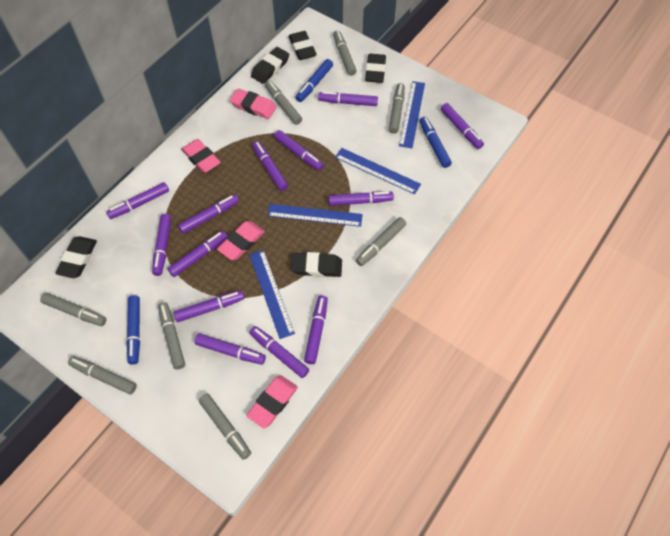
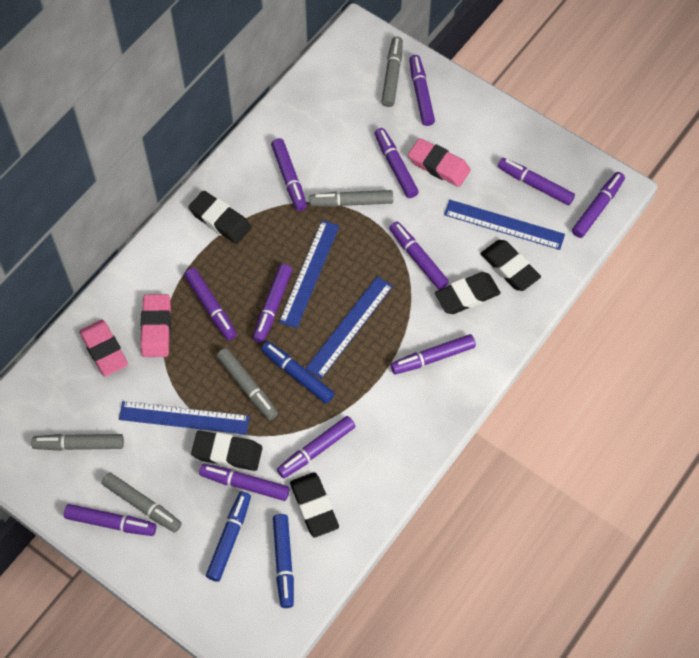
grey marker: [40,293,106,326] [68,356,137,395] [158,302,185,370] [199,393,251,460] [265,81,302,125] [333,30,357,76] [356,217,406,266] [389,83,405,133] = 8 -> [31,434,124,451] [102,472,182,533] [216,348,278,420] [310,190,393,207] [381,36,403,107] = 5
pink eraser: [181,139,221,173] [217,221,265,260] [230,89,277,119] [246,375,298,428] = 4 -> [79,320,128,376] [140,294,171,357] [408,138,471,187] = 3
purple marker: [106,182,169,219] [152,214,171,276] [168,231,228,277] [174,290,244,322] [178,194,239,234] [195,334,266,365] [249,326,309,378] [252,141,288,191] [274,130,324,171] [304,295,328,364] [318,91,378,106] [328,191,394,206] [441,103,484,149] = 13 -> [64,504,156,536] [184,268,237,340] [199,464,290,501] [253,264,292,343] [271,138,307,211] [277,416,355,478] [375,128,419,198] [389,221,449,290] [391,334,476,374] [409,55,435,126] [498,158,575,205] [572,172,625,238] = 12

